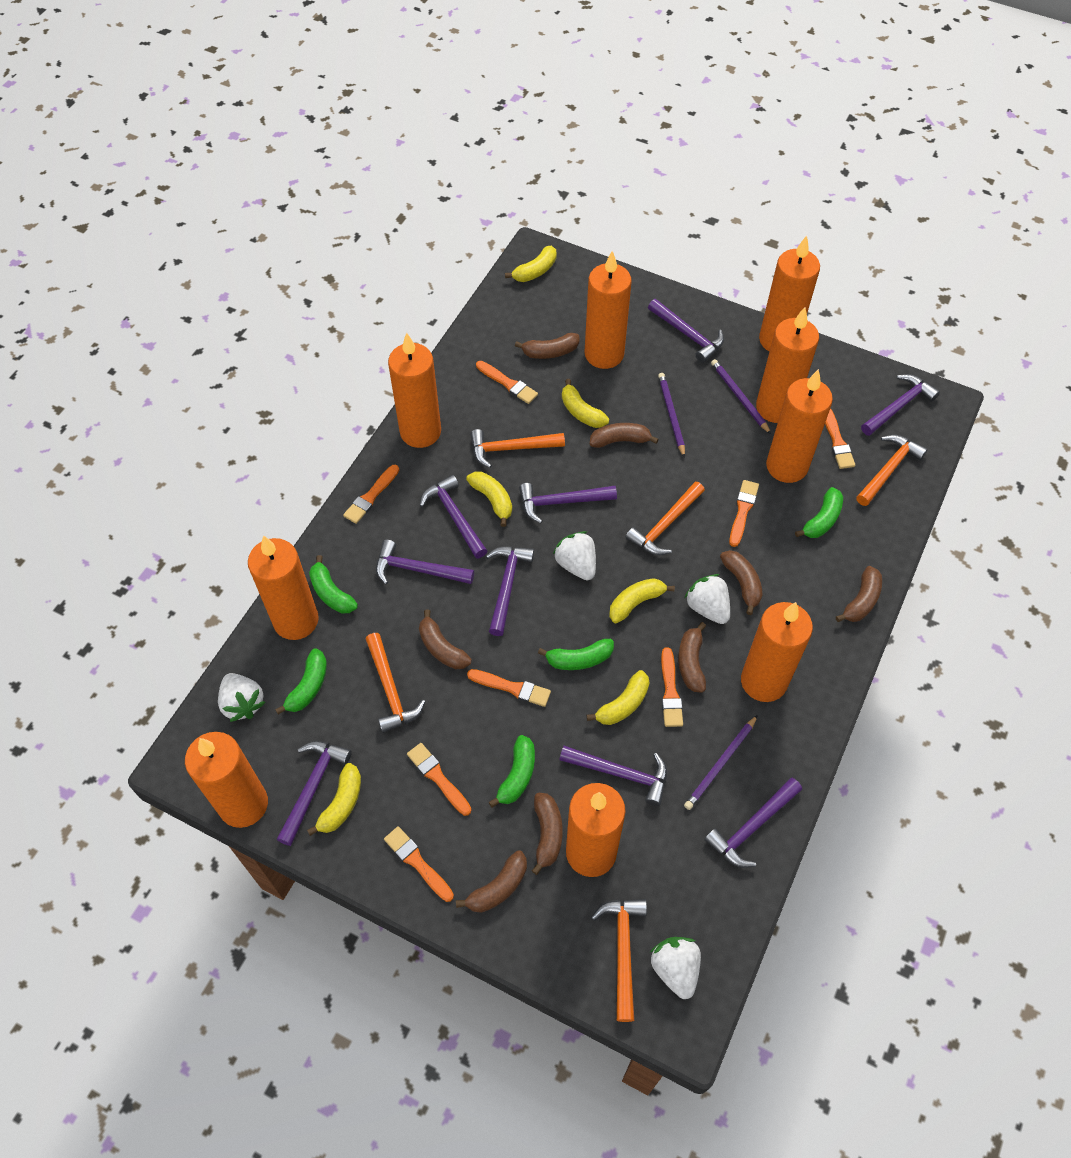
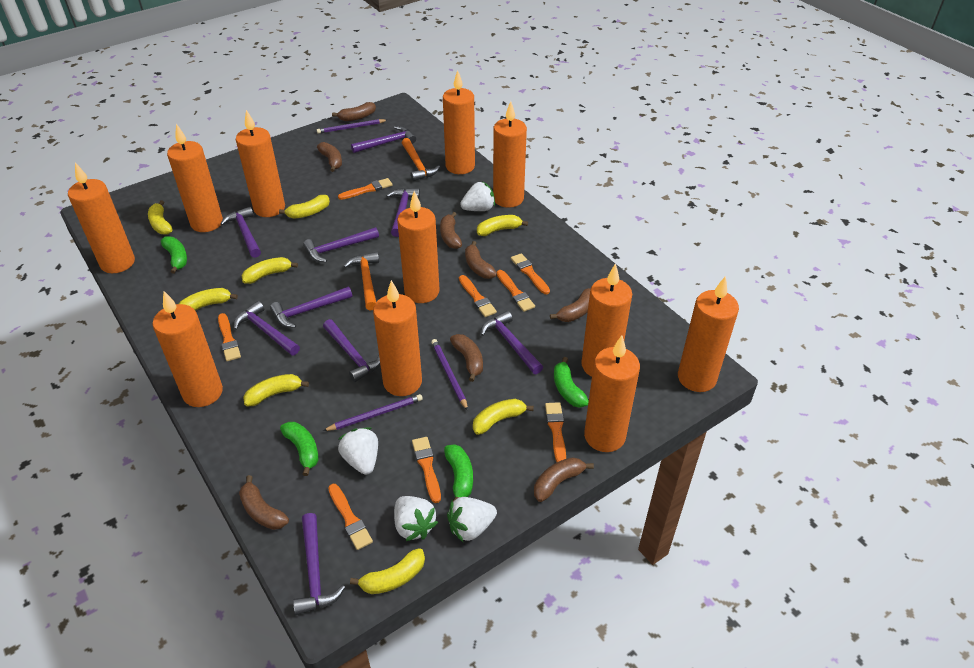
green banana: [275,648,327,714] [309,555,358,614] [489,735,535,808] [538,639,614,670] [795,487,843,538] = 5 -> [161,236,187,274] [280,422,319,476] [444,444,473,502] [554,357,589,408] = 4
orange candle: [185,732,268,828] [248,535,319,640] [388,333,441,448] [566,783,626,877] [585,251,632,369] [741,602,813,702] [756,307,819,423] [759,235,820,352] [766,369,833,483] = 9 -> [68,163,135,273] [153,291,223,407] [167,124,223,232] [236,110,285,217] [373,280,422,396] [397,191,440,303] [443,70,475,174] [493,101,527,208] [581,263,632,377] [584,335,640,452] [678,276,739,392] = 11
orange hammer: [366,633,426,733] [470,429,565,468] [591,899,647,1022] [625,482,705,555] [856,435,928,506] = 5 -> [343,252,379,311] [402,138,440,181] = 2
yellow banana: [307,763,361,836] [466,471,512,527] [505,246,557,282] [562,379,609,428] [587,670,649,725] [609,578,675,624] = 6 -> [148,200,172,235] [179,288,238,311] [242,257,298,284] [243,374,309,406] [279,195,330,219] [350,548,425,594] [473,399,534,435] [477,215,528,236] = 8

